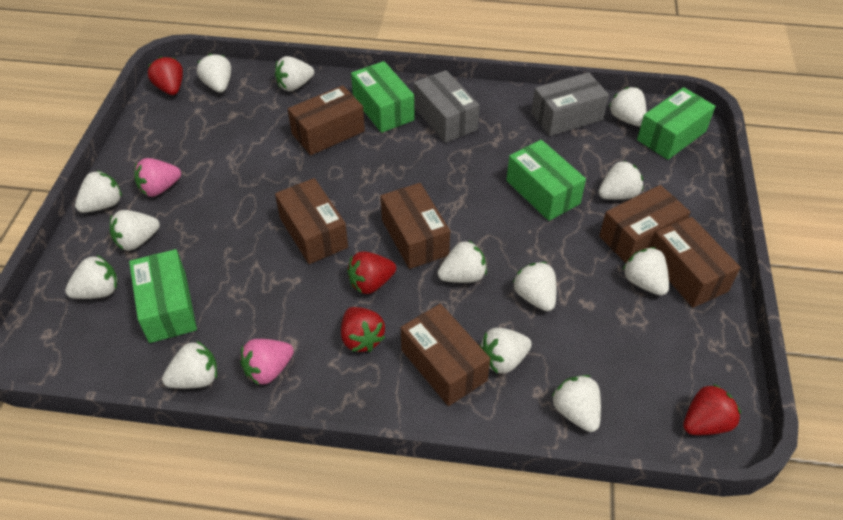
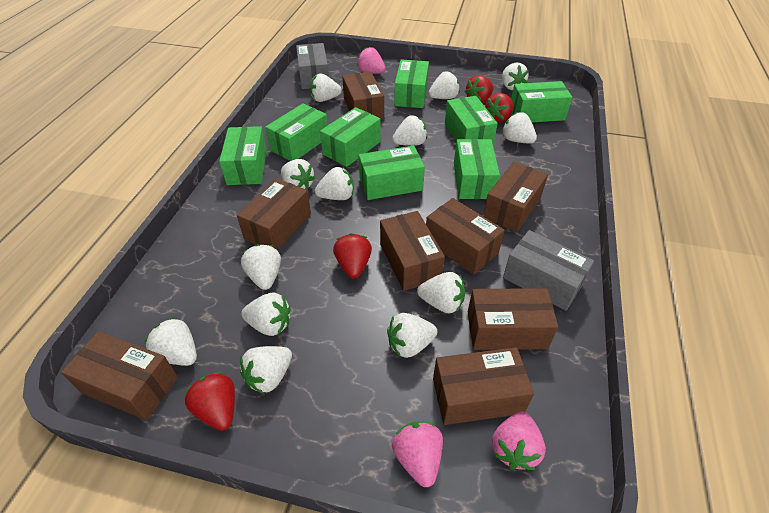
brown box: [275,178,348,264] [288,85,365,155] [381,183,450,269] [401,304,490,406] [599,185,690,263] [651,217,741,308] = 6 -> [61,331,178,420] [237,178,311,250] [342,72,384,120] [380,211,445,291] [426,198,505,275] [433,347,534,425] [468,288,558,350] [483,162,548,232] = 8
green box: [129,249,197,343] [351,61,414,133] [506,140,586,221] [637,87,716,160] = 4 -> [219,126,267,185] [265,103,328,161] [320,107,381,167] [359,146,425,200] [394,60,429,108] [445,96,498,145] [454,139,500,199] [511,81,573,122] = 8
pink strawberry: [134,158,181,197] [240,339,294,386] = 2 -> [357,47,386,74] [392,422,443,487] [492,411,546,470] = 3

